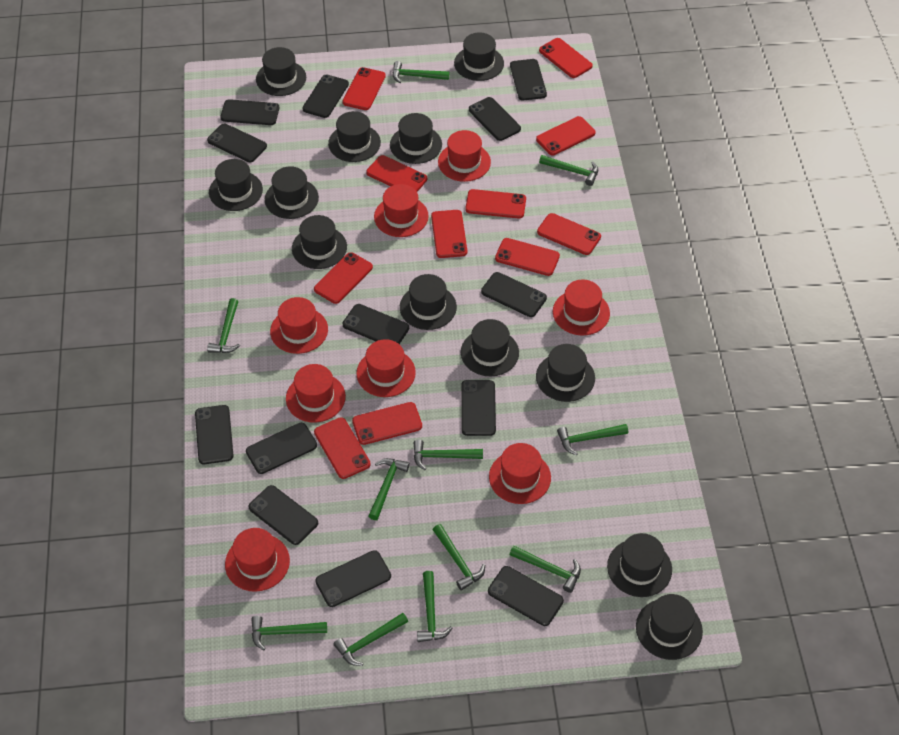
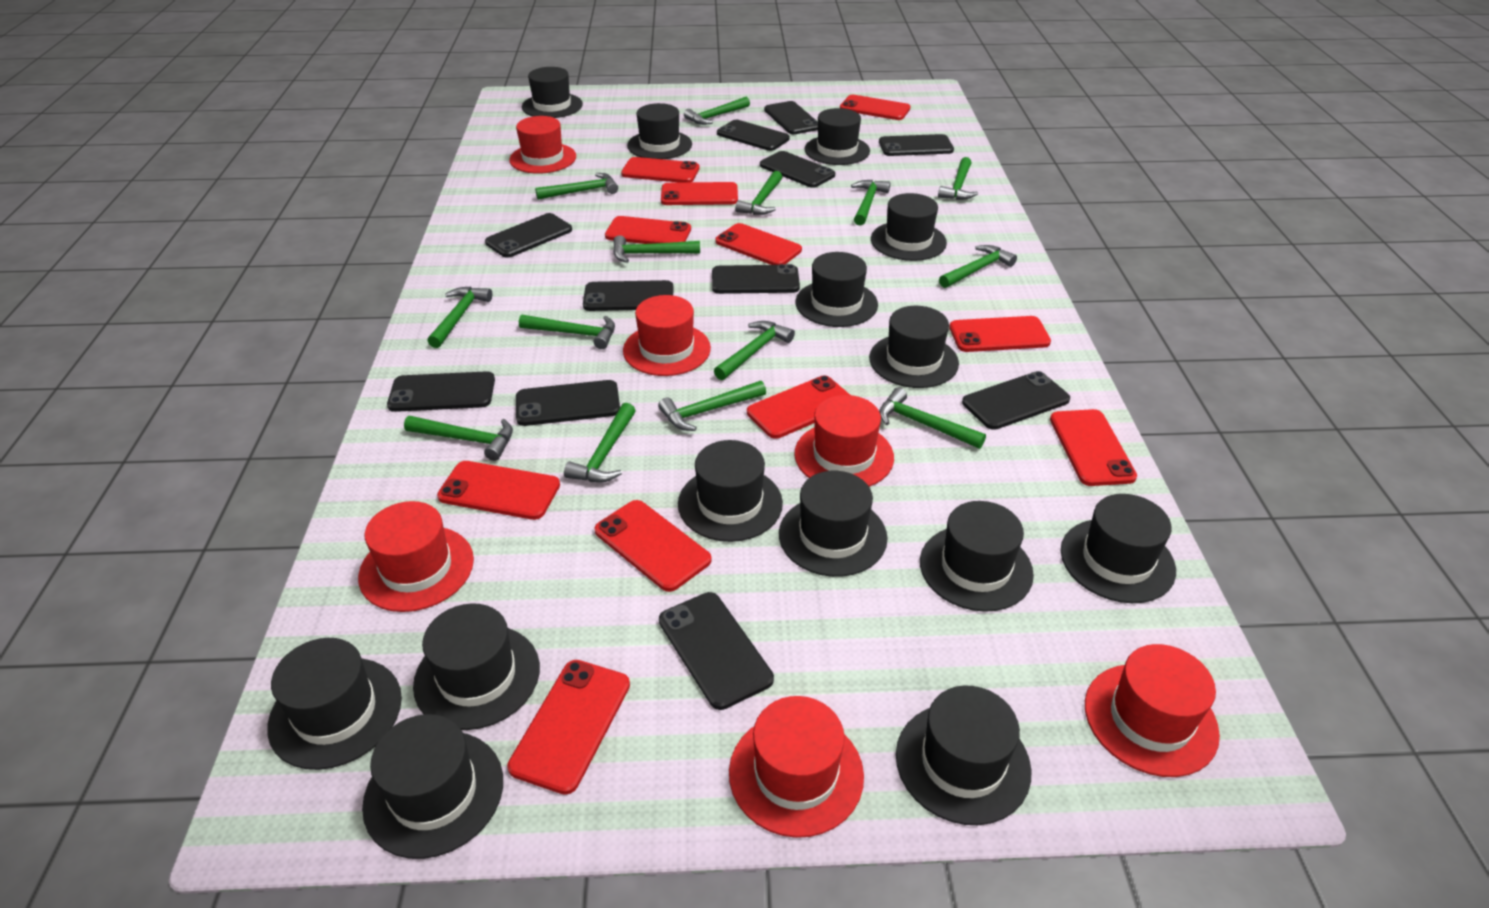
black hat: [209,159,263,211] [256,47,306,96] [265,166,319,219] [292,215,347,269] [328,111,381,162] [390,113,442,164] [400,274,457,330] [454,33,504,81] [461,319,519,376] [536,344,595,402] [607,533,672,597] [636,594,703,660] = 12 -> [267,638,402,770] [362,714,503,859] [413,603,540,730] [522,67,583,118] [627,103,692,159] [678,440,783,542] [779,471,888,577] [796,252,878,327] [805,108,870,165] [869,306,959,388] [871,193,947,261] [896,686,1031,825] [920,501,1034,612] [1061,494,1176,603] = 14
black phone: [195,405,234,464] [207,124,267,162] [220,99,279,125] [246,423,317,474] [248,485,318,545] [302,74,349,118] [315,550,391,607] [343,304,409,344] [461,380,496,436] [469,97,521,141] [481,272,547,317] [488,566,564,626] [510,59,547,100] = 13 -> [387,371,495,412] [485,213,572,258] [516,380,620,426] [583,280,674,311] [659,592,774,710] [712,264,800,294] [717,120,790,151] [760,151,835,188] [764,101,818,134] [879,134,954,156] [962,371,1070,430] = 11
green hammer: [207,298,240,353] [251,616,327,650] [333,613,408,666] [369,458,410,520] [393,61,449,83] [414,440,483,470] [417,571,453,642] [433,524,485,591] [509,546,581,593] [539,155,598,186] [557,424,628,455] = 11 -> [404,416,513,461] [427,287,492,348] [519,315,615,349] [535,173,618,200] [564,403,636,482] [613,235,700,263] [658,381,766,431] [684,97,750,125] [714,321,795,380] [735,171,782,215] [851,180,890,226] [879,388,986,449] [938,157,978,200] [939,245,1017,288] = 14
red hat: [225,528,290,592] [270,297,328,354] [286,364,346,423] [356,339,416,397] [374,184,429,237] [438,130,491,182] [489,443,551,504] [553,279,610,336] = 8 -> [358,501,474,612] [509,116,576,174] [623,295,711,376] [729,696,864,838] [794,395,894,487] [1085,644,1220,777] = 6

